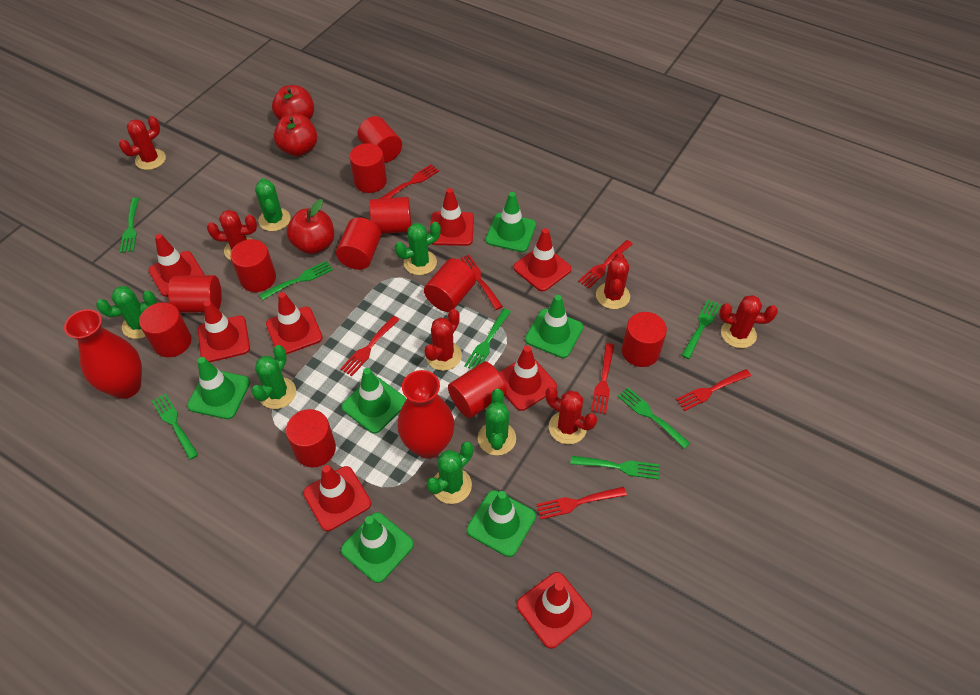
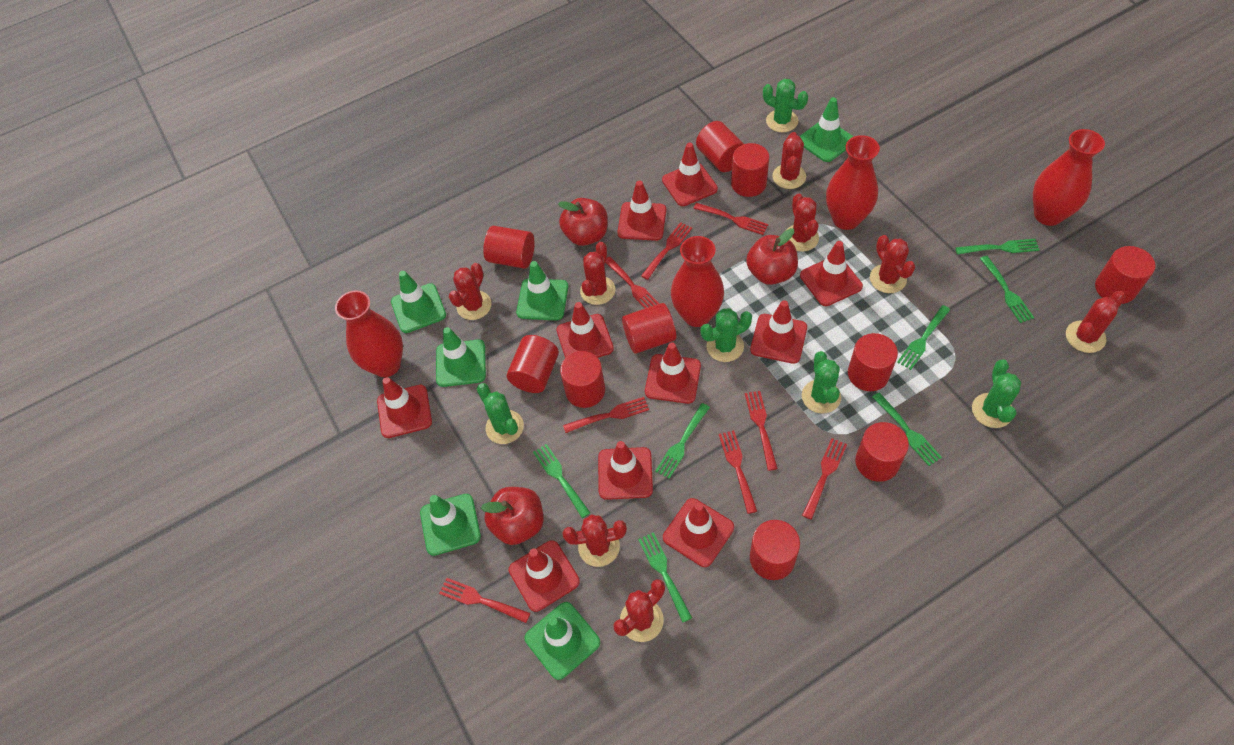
green cactus: [96,286,157,339] [251,345,296,409] [255,178,291,231] [395,222,441,275] [426,442,473,504] [478,389,516,455] = 6 -> [477,383,524,444] [701,308,752,362] [763,79,808,132] [802,351,841,413] [972,360,1021,428] = 5
red cactus: [119,116,166,170] [207,210,257,260] [424,309,462,371] [546,387,597,444] [596,253,630,309] [719,295,778,348] = 6 -> [449,263,492,320] [562,514,627,567] [580,242,615,305] [613,579,665,642] [772,132,806,189] [787,194,819,252] [870,235,915,293] [1066,291,1125,353] = 8
red cylinder: [139,302,192,357] [168,275,222,313] [230,239,276,292] [286,409,336,467] [336,217,381,270] [349,143,387,193] [357,116,402,163] [370,197,411,234] [424,258,476,312] [448,362,507,418] [622,312,667,367] = 11 -> [483,226,534,269] [507,335,559,393] [560,351,605,408] [622,303,676,354] [696,121,744,172] [731,143,769,197] [750,520,800,580] [848,333,898,391] [855,422,909,482] [1095,246,1155,304] = 10
red fork: [340,316,399,376] [380,164,439,199] [458,255,503,310] [536,487,627,519] [578,240,633,288] [591,343,614,414] [676,369,751,411] = 7 -> [439,578,530,623] [563,397,649,433] [605,256,660,308] [641,222,692,280] [693,203,768,235] [719,430,757,514] [745,391,778,471] [802,438,847,520] = 8
red traffic cone: [149,234,204,297] [198,301,250,362] [266,292,323,354] [303,465,371,531] [430,188,474,246] [499,346,557,411] [514,228,572,291] [517,572,592,649] = 8 -> [377,377,432,438] [508,540,580,612] [557,302,614,358] [598,441,653,500] [617,181,666,241] [645,342,701,404] [662,143,718,206] [663,498,734,567] [750,300,807,364] [800,241,863,306] = 10
red vase: [64,309,142,399] [397,370,455,459] = 2 -> [335,291,403,377] [671,236,724,327] [826,135,880,230] [1033,129,1105,226] = 4

